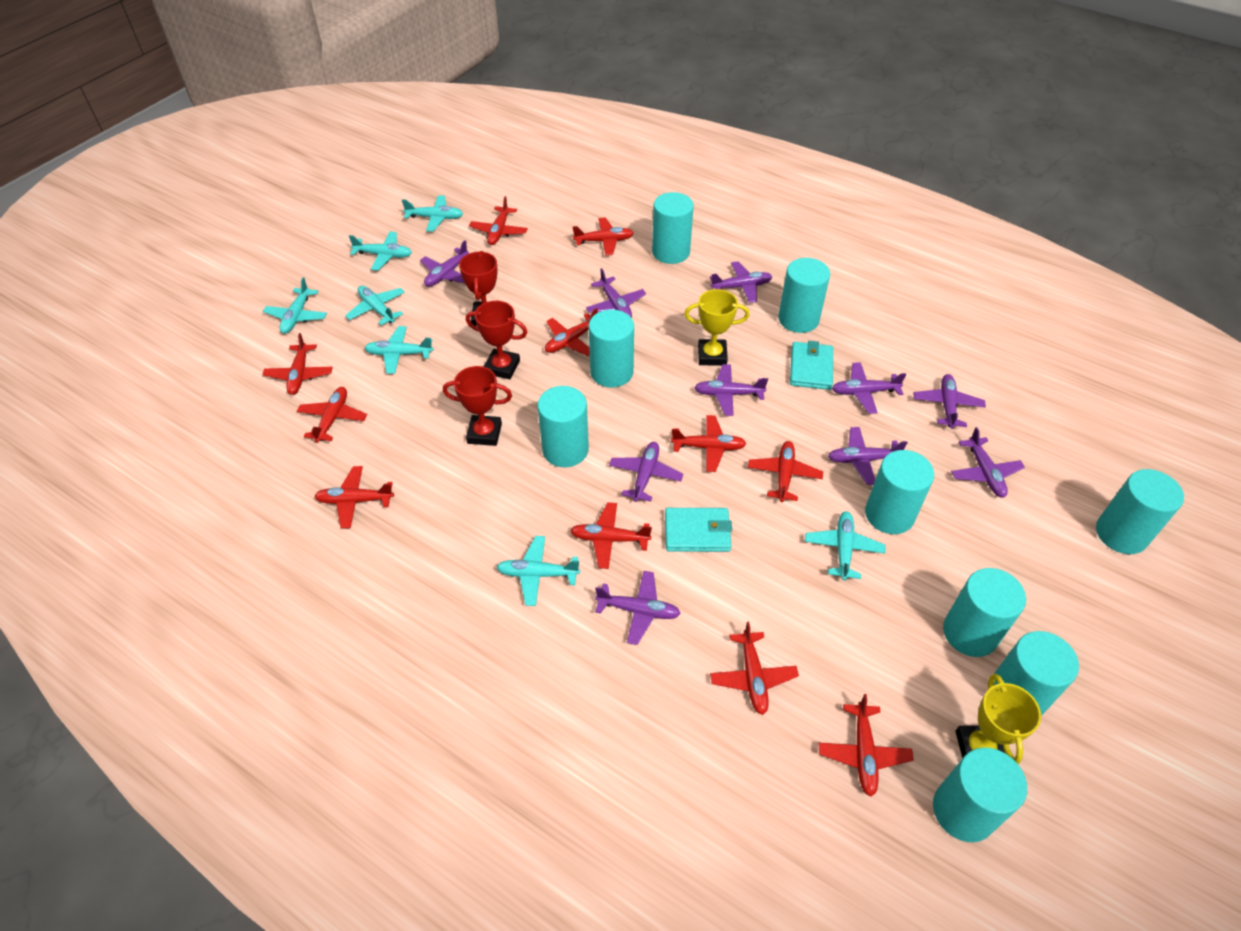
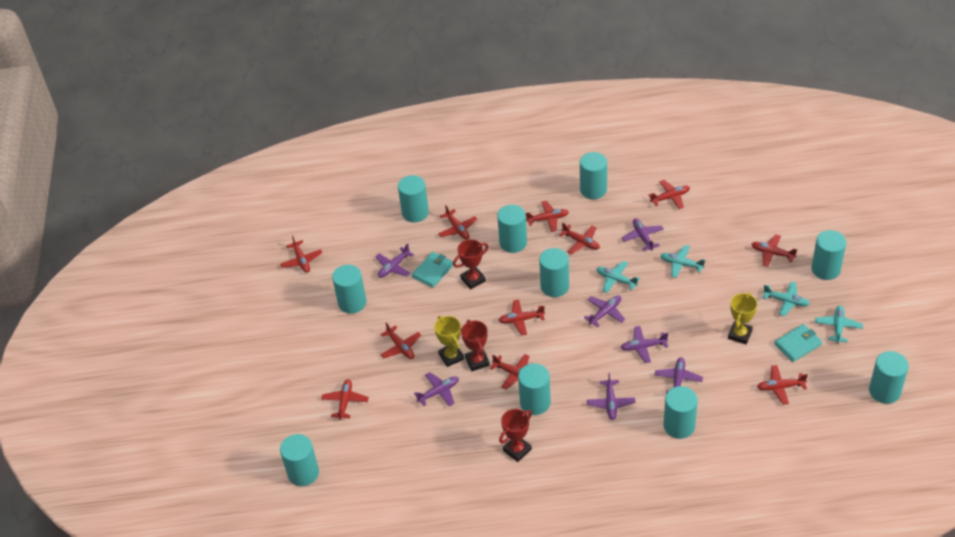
purple plane: [420,240,469,287] [586,268,646,318] [595,571,681,645] [609,442,683,502] [694,364,768,416] [710,261,772,303] [828,427,908,485] [832,362,906,414] [914,374,986,429] [951,427,1025,497] = 10 -> [375,243,414,278] [414,372,459,407] [584,295,625,327] [587,373,635,420] [620,326,668,363] [622,218,664,251] [655,357,703,394] = 7
turquoise cylinder: [537,386,589,467] [589,310,634,388] [652,192,694,264] [778,258,830,333] [865,450,934,534] [933,748,1027,842] [943,568,1026,657] [994,631,1079,716] [1096,469,1184,554] = 9 -> [280,434,319,486] [332,265,366,314] [398,175,429,222] [497,205,527,253] [518,363,551,415] [539,248,569,297] [580,152,607,199] [664,386,698,439] [811,230,846,280] [869,351,909,404] = 10
turquoise plane: [263,277,327,334] [345,286,405,325] [349,232,412,271] [365,326,433,374] [402,195,463,232] [497,536,580,606] [805,511,886,581] = 7 -> [596,261,640,293] [660,245,705,278] [763,282,810,316] [815,305,863,343] = 4

